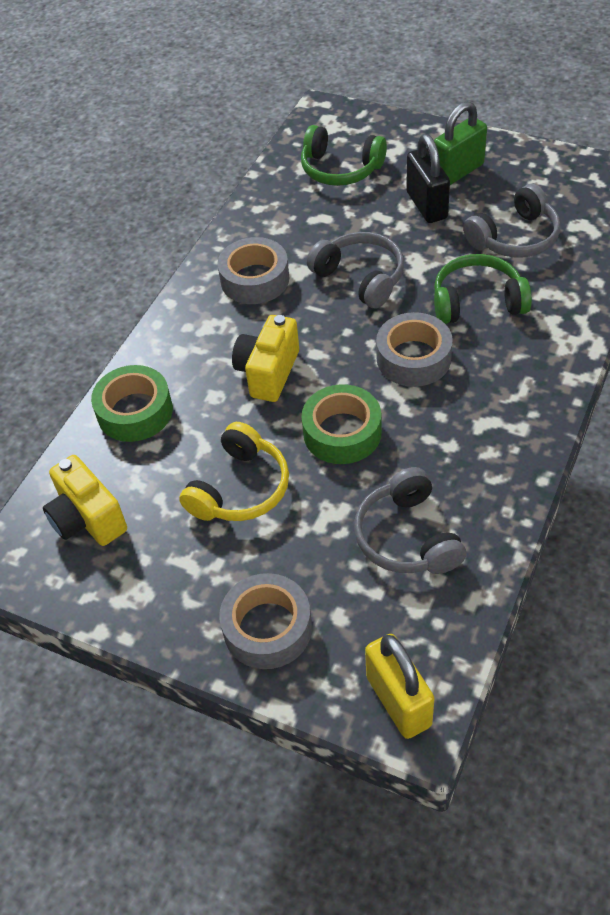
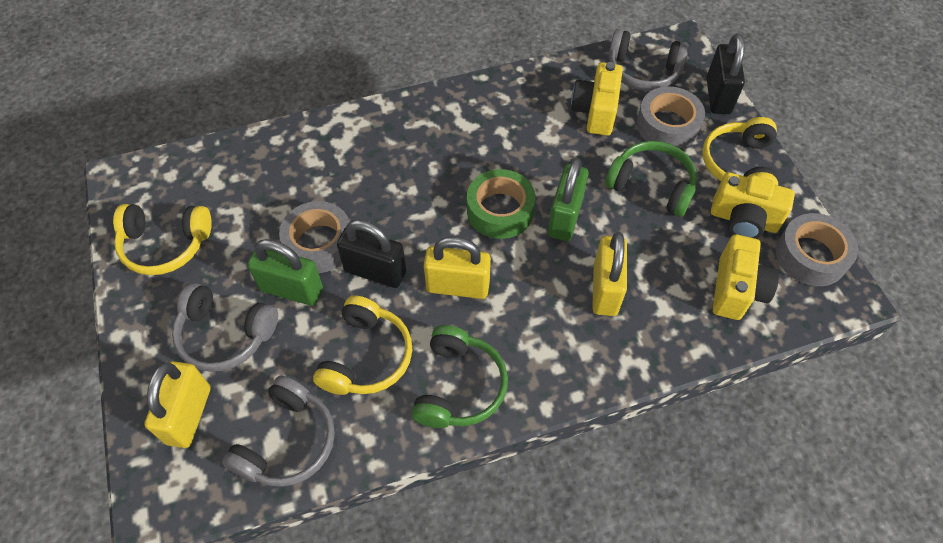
black padlock: [406,134,450,223] = 1 -> [337,220,406,288] [707,33,745,114] = 2
green padlock: [434,102,487,185] = 1 -> [247,239,323,306] [548,158,589,241] = 2
green tape: [91,365,173,442] [301,384,382,464] = 2 -> [467,169,535,239] = 1
yellow camera: [43,455,127,546] [232,315,299,402] = 2 -> [571,62,623,136] [711,172,795,239] [713,234,779,320] = 3
yellow headphones: [179,422,289,521] = 1 -> [113,204,212,275] [313,295,412,395] [702,117,778,185] = 3
yellow padlock: [365,634,434,739] = 1 -> [144,361,211,448] [424,237,491,299] [592,232,627,316] = 3

